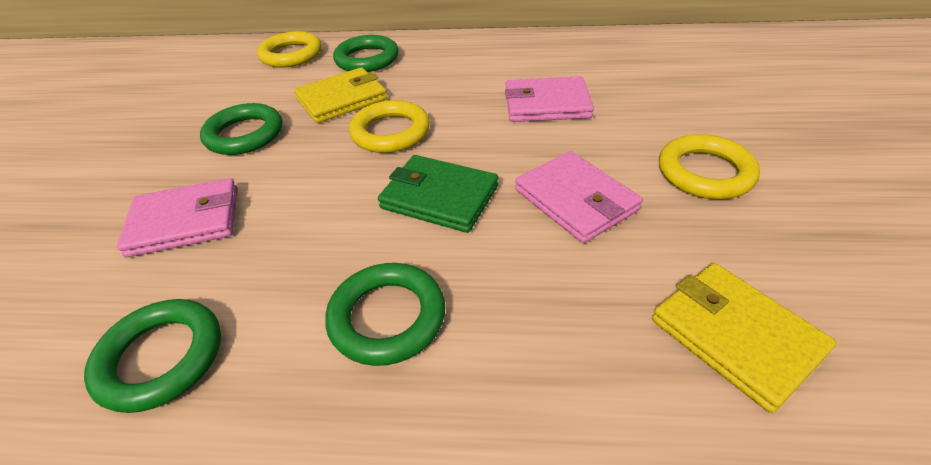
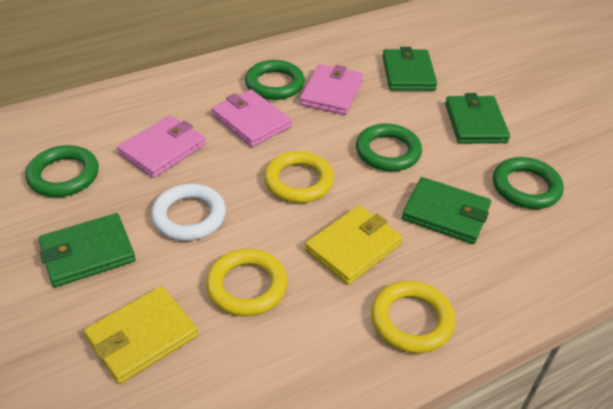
green wallet: [378,155,498,233] = 1 -> [38,213,136,287] [383,47,437,91] [402,177,491,244] [445,93,510,144] = 4
white ring: none = 0 -> [151,184,226,241] = 1

